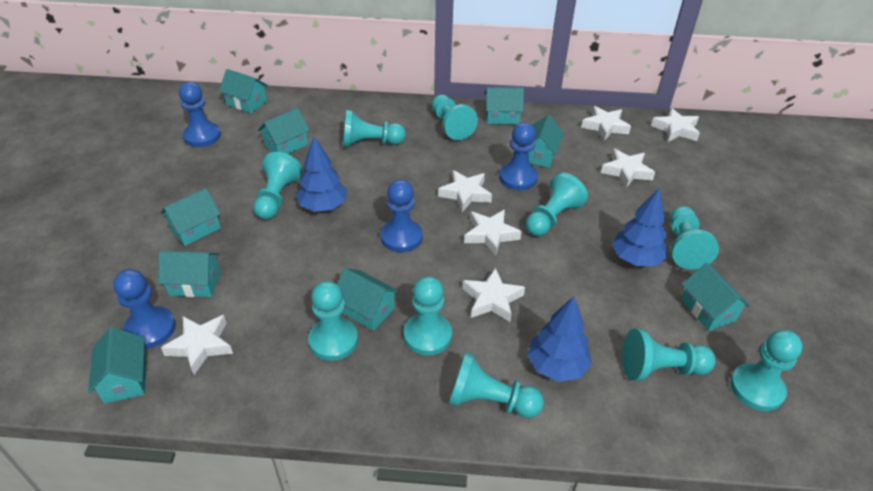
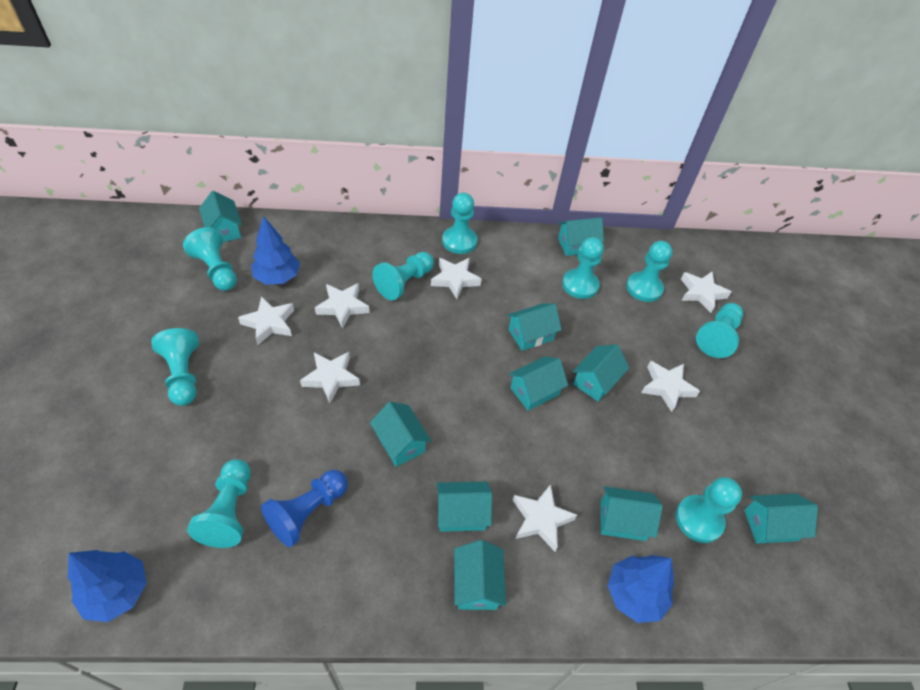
blue pawn: [113,269,176,349] [179,82,221,147] [380,180,423,252] [499,123,538,190] = 4 -> [261,470,348,547] = 1
turquoise house: [88,327,146,403] [158,251,220,297] [161,188,221,246] [219,69,268,113] [258,108,310,154] [337,268,399,331] [484,87,524,124] [529,115,564,168] [681,263,750,331] = 9 -> [199,191,242,242] [370,402,431,467] [437,482,492,532] [454,540,506,610] [507,303,562,351] [509,357,568,411] [558,217,604,256] [573,345,629,402] [600,486,663,541] [744,493,818,543] = 10
turquoise pawn: [254,152,302,220] [308,281,358,361] [343,110,406,147] [404,276,452,355] [432,95,478,140] [449,352,544,418] [526,173,588,236] [622,328,716,381] [670,206,719,270] [730,330,802,411] = 10 -> [151,328,199,406] [183,227,237,291] [187,459,251,548] [372,252,434,301] [442,193,477,254] [562,237,604,299] [626,241,672,302] [676,477,742,543] [696,303,743,358] = 9

